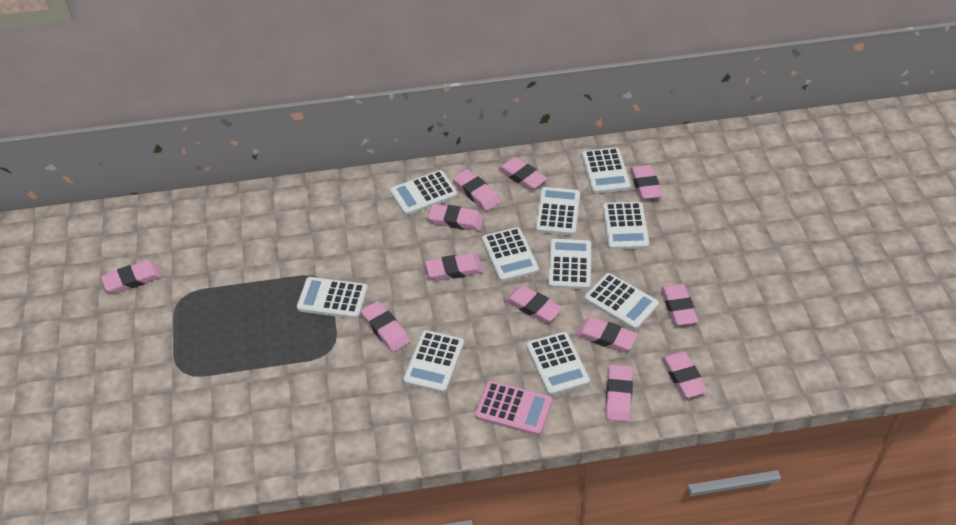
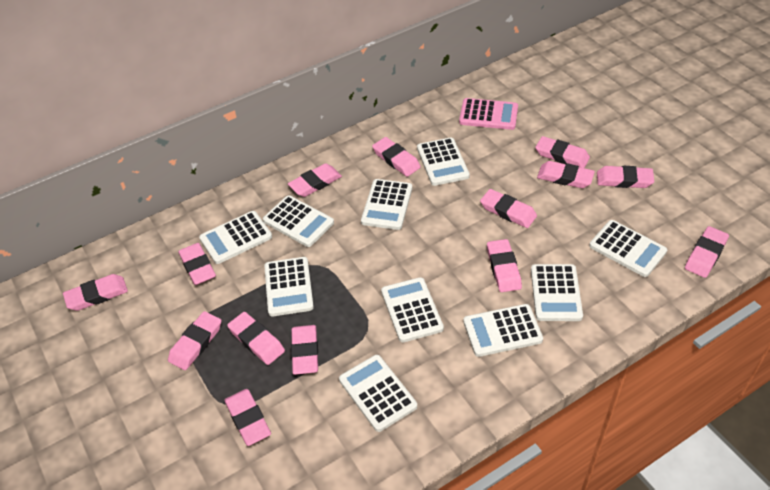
pink eraser: [101,260,162,293] [361,301,410,352] [425,253,483,281] [428,204,484,231] [453,169,501,211] [498,157,548,190] [505,285,563,323] [576,317,638,352] [606,365,633,422] [630,165,662,200] [661,284,698,325] [662,351,708,398] = 12 -> [63,274,128,311] [168,311,221,370] [178,243,216,285] [224,389,271,446] [227,312,285,365] [288,163,342,197] [291,325,318,375] [372,137,421,177] [480,189,537,228] [487,239,522,292] [535,136,590,168] [537,161,595,188] [597,166,654,188] [685,226,729,278] = 14

